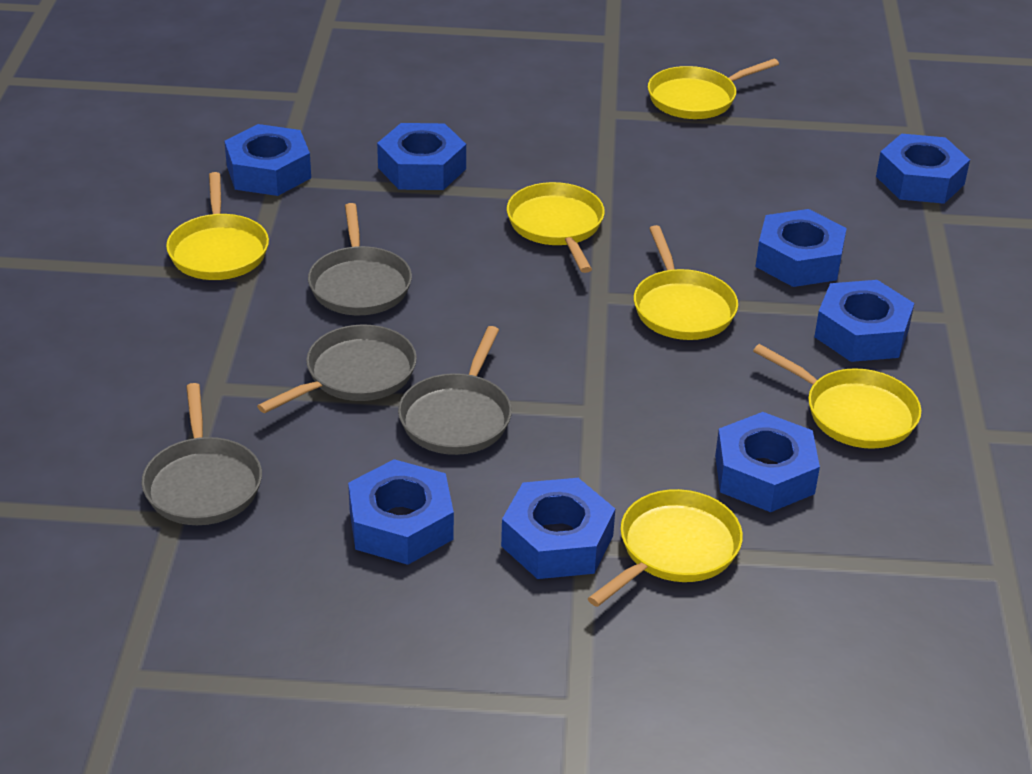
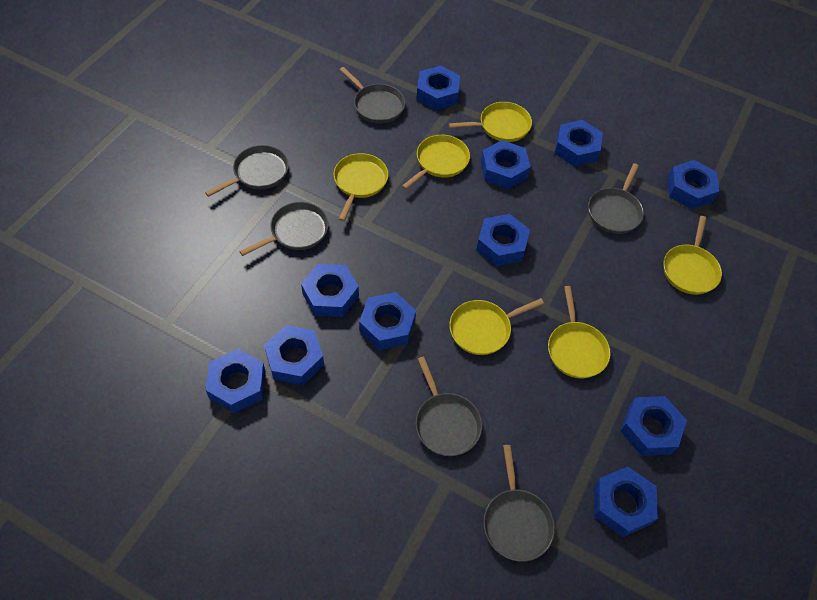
blue nut: [224,124,311,196] [348,459,454,565] [377,123,466,190] [501,478,615,579] [715,412,820,512] [756,209,847,287] [814,280,914,362] [876,133,970,204] = 8 -> [206,349,266,413] [264,325,324,385] [301,264,359,317] [359,292,416,350] [416,66,460,110] [476,214,530,266] [481,140,530,189] [554,120,603,167] [594,466,658,537] [620,396,687,456] [667,160,720,209] = 11
grey pan: [142,383,262,525] [257,324,417,413] [308,203,412,315] [398,326,512,455] = 4 -> [205,145,289,197] [239,202,328,256] [339,67,405,124] [416,357,482,456] [483,445,555,562] [588,163,644,234] = 6

